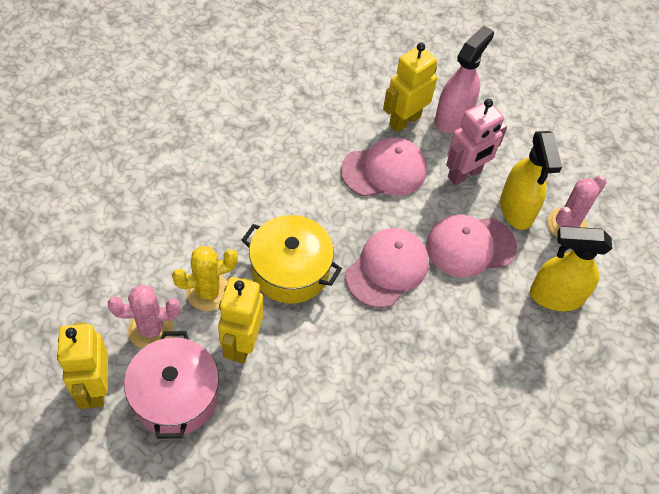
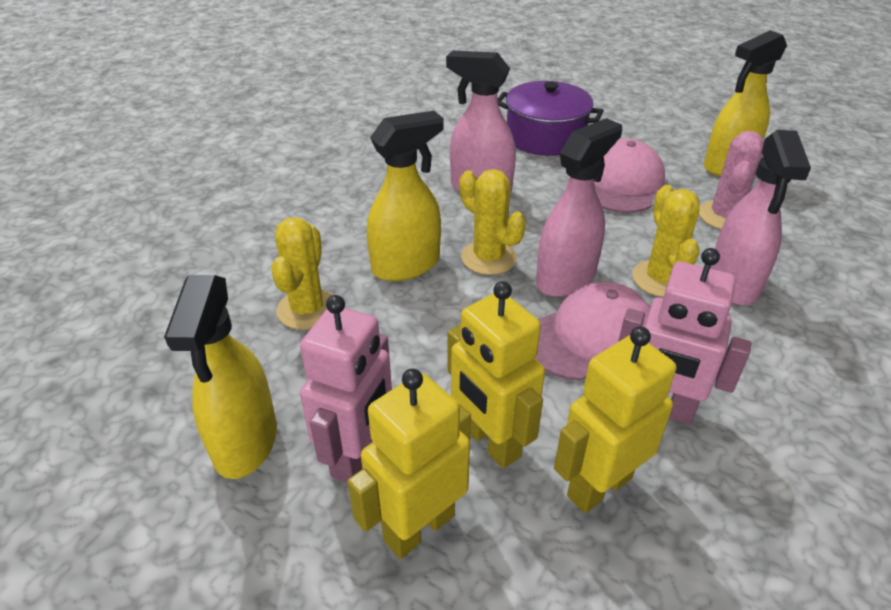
pink cactus: [108,284,180,349] [547,175,607,238] = 2 -> [699,131,764,229] = 1
pink cap: [341,138,427,197] [345,228,429,308] [426,215,517,277] = 3 -> [535,282,650,381] [594,139,665,213] = 2
pink pot: [124,331,219,439] = 1 -> none = 0
pink robot: [446,99,507,185] = 1 -> [300,295,392,483] [618,248,751,425] = 2
pink spray bottle: [435,26,494,133] = 1 -> [446,50,516,193] [536,118,622,297] [710,130,811,305] = 3
purple pot: none = 0 -> [498,81,604,156] = 1
yellow cactus: [172,246,238,311] = 1 -> [271,217,332,330] [459,169,526,275] [632,185,700,297] = 3
yellow pot: [242,215,342,304] = 1 -> none = 0
yellow spray bottle: [500,131,562,230] [530,226,612,311] = 2 -> [164,275,277,479] [367,111,443,281] [704,30,787,176] = 3

